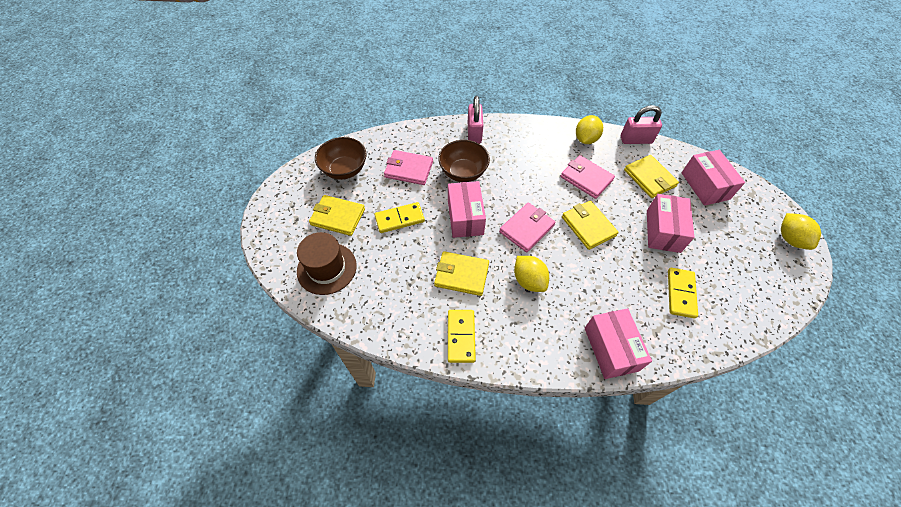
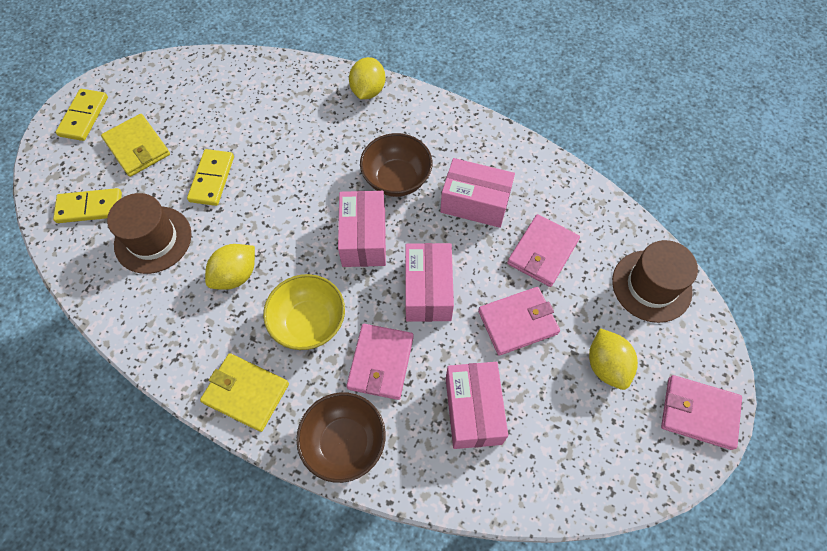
brown hat: [297,232,357,295] = 1 -> [107,193,192,274] [612,240,698,323] = 2
pink padlock: [468,96,483,144] [621,105,662,144] = 2 -> none = 0
pink wallet: [384,150,433,185] [499,202,556,252] [561,155,615,199] = 3 -> [346,324,414,400] [478,287,560,356] [507,214,580,287] [661,375,742,450] = 4
yellow bowl: none = 0 -> [263,274,345,350] = 1
yellow wallet: [309,195,365,236] [434,251,489,296] [562,200,619,250] [624,155,679,198] = 4 -> [101,114,170,177] [200,353,289,432] = 2

